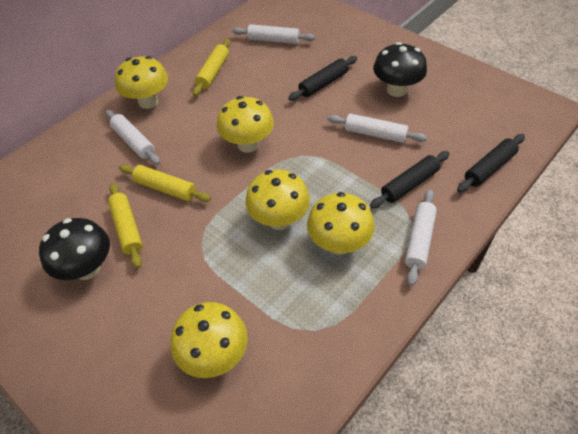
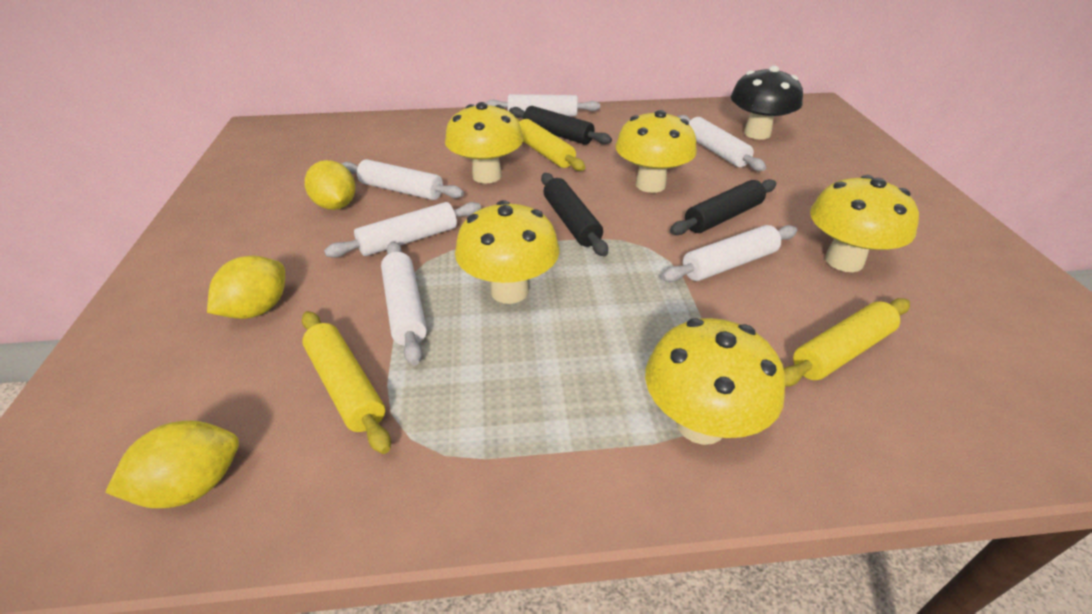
black mushroom: [39,218,110,280] [373,42,427,97] = 2 -> [731,66,803,140] = 1
white rolling pin: [106,110,160,165] [232,24,315,44] [328,113,427,143] [405,190,437,286] = 4 -> [324,202,481,258] [341,159,464,200] [381,241,427,365] [486,94,600,116] [661,225,797,282] [678,115,766,171] = 6
yellow lemon: none = 0 -> [105,420,239,508] [207,256,285,319] [305,160,355,210] = 3

